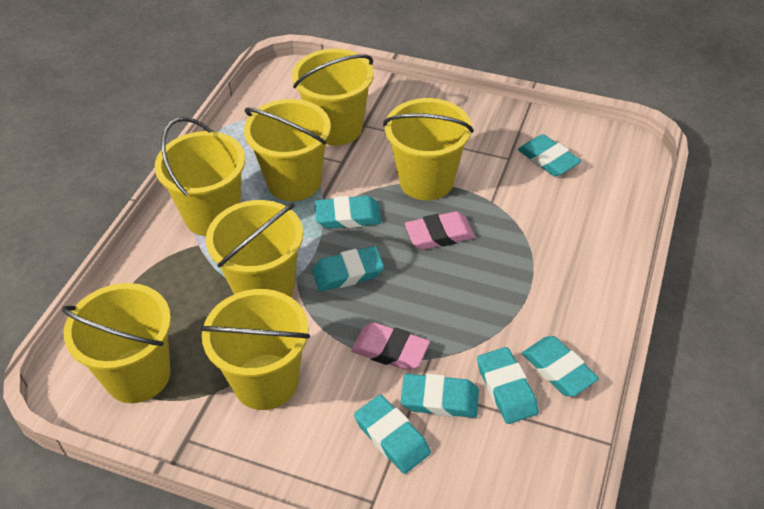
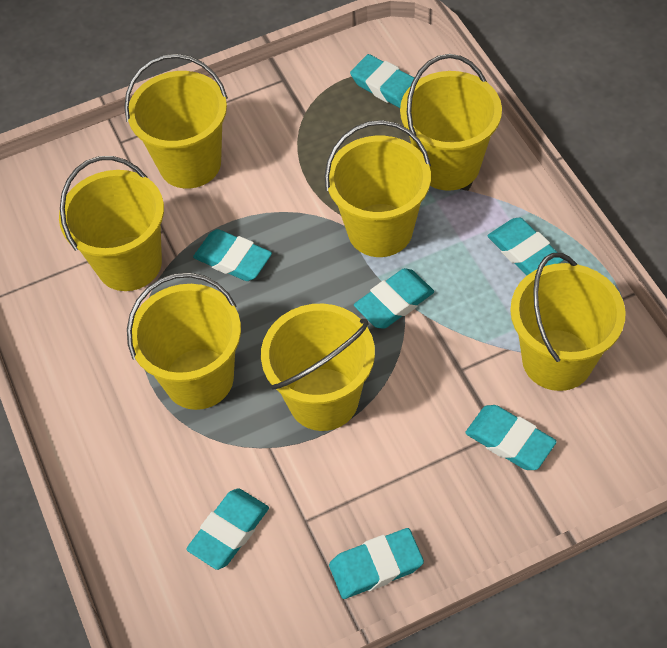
pink eraser: [351,322,430,371] [405,211,475,250] = 2 -> none = 0

